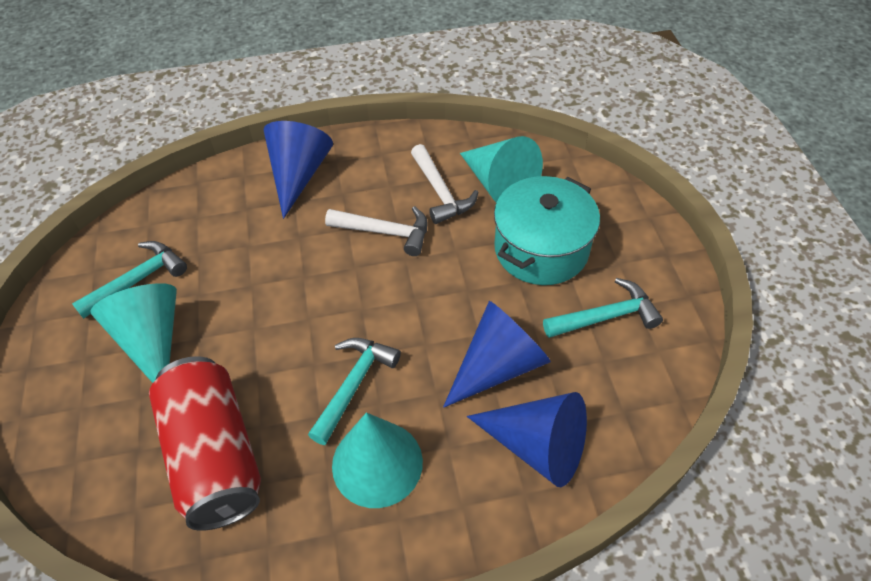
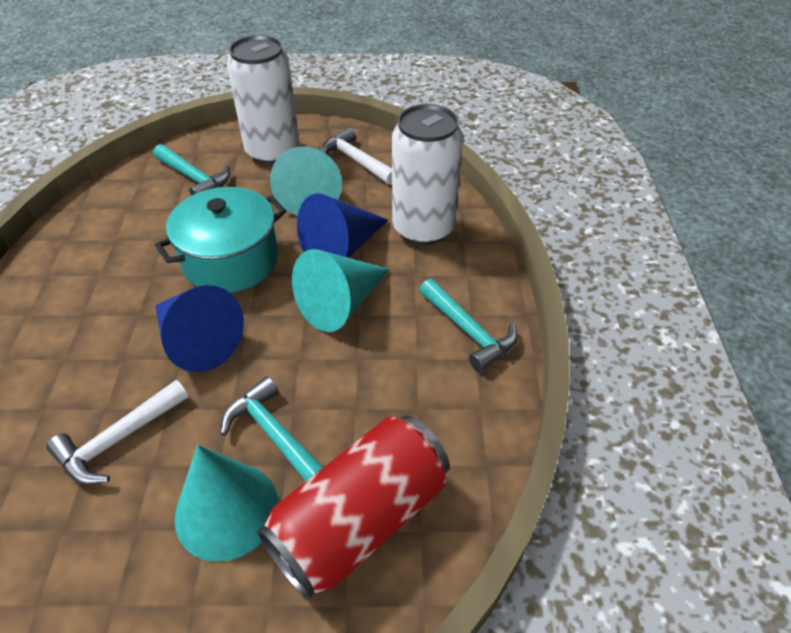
blue cone: [263,121,333,219] [443,301,551,408] [467,392,587,487] = 3 -> [155,285,244,372] [297,193,389,258] = 2
white can: none = 0 -> [227,35,300,165] [392,104,463,245] = 2

